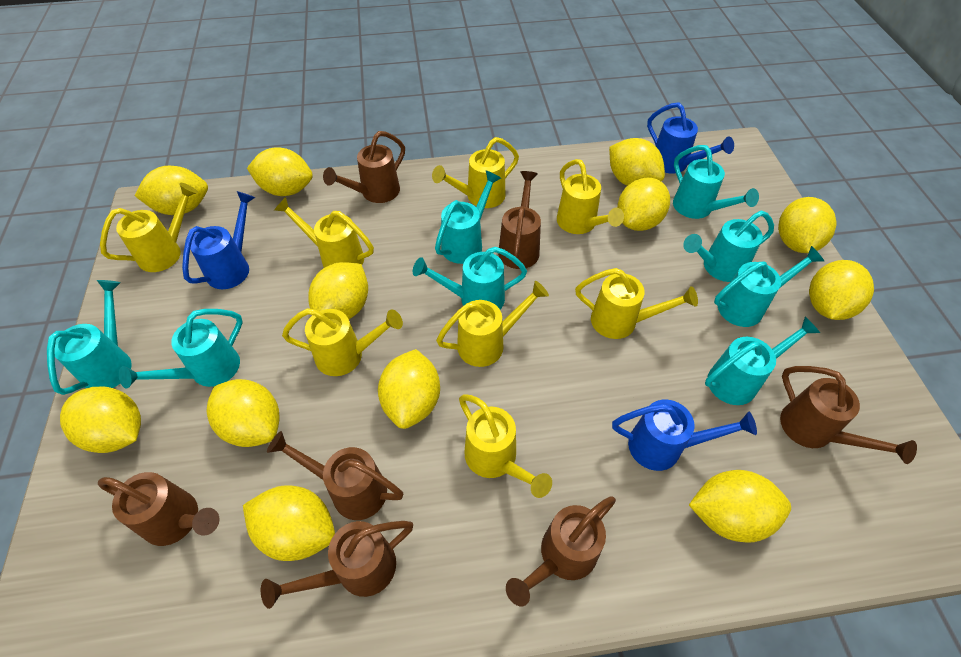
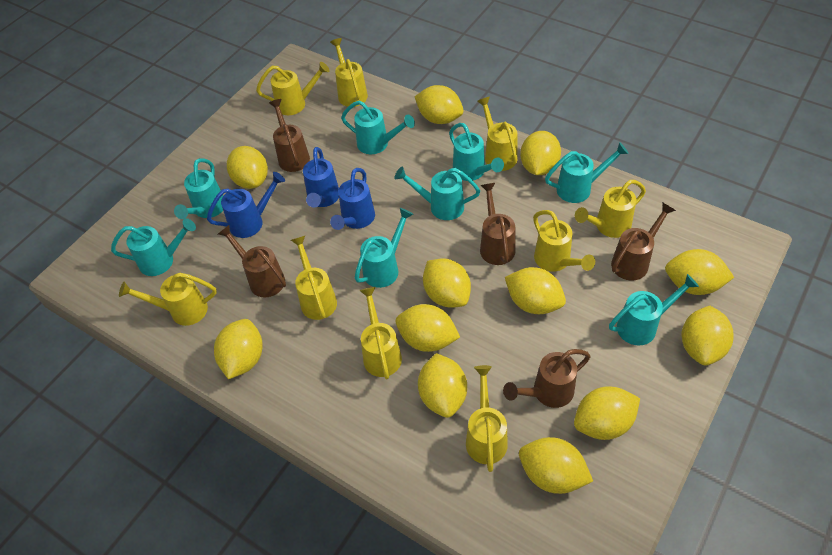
brown watering can: [98,472,219,546] [261,521,413,609] [267,431,403,520] [323,131,405,203] [498,171,541,269] [506,496,616,606] [780,366,917,464] = 7 -> [218,225,286,297] [269,99,310,172] [480,183,516,265] [503,349,591,408] [611,202,676,280] = 5
yellow watering can: [100,183,198,272] [274,197,374,268] [282,308,403,376] [432,137,519,208] [436,281,549,367] [459,394,552,498] [557,159,624,234] [575,268,698,339] = 8 -> [119,273,217,326] [256,62,330,115] [291,236,337,320] [330,38,368,107] [359,287,402,379] [466,365,508,472] [477,97,518,171] [533,210,595,272] [575,180,646,238] = 9

